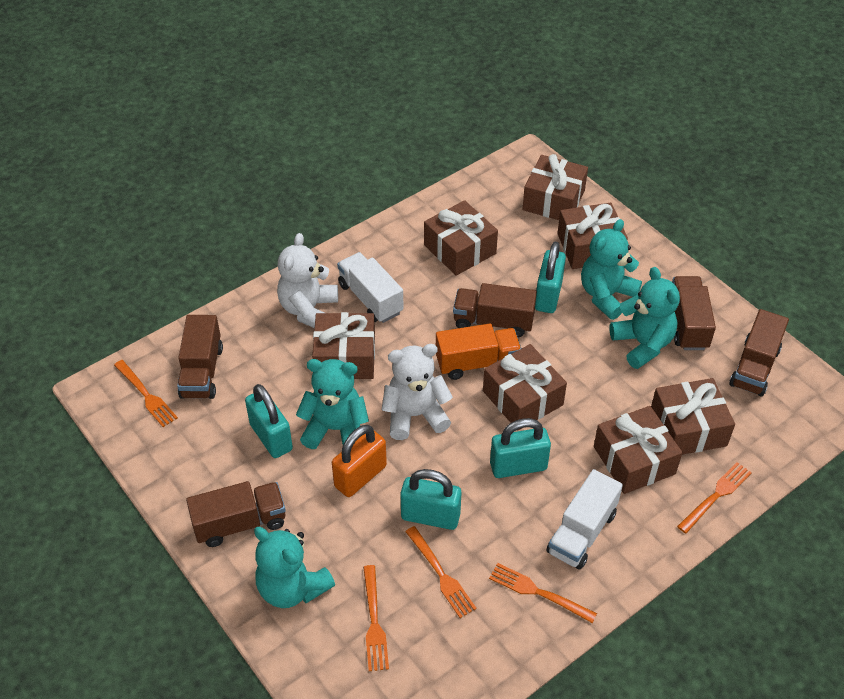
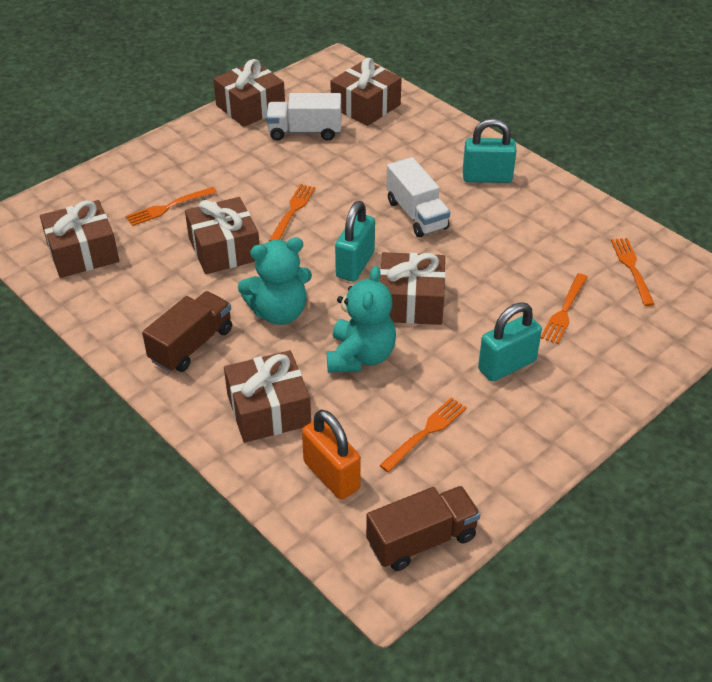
brown gift: [312,312,375,379] [424,200,498,276] [483,344,567,430] [522,154,588,220] [557,202,628,269] [594,406,683,494] [651,378,735,455] = 7 -> [40,200,119,278] [185,197,260,274] [213,59,285,127] [224,350,311,443] [330,58,402,126] [379,252,446,325] = 6
brown truck: [177,315,223,399] [186,481,286,547] [453,283,537,337] [672,276,716,350] [729,309,789,397] = 5 -> [142,291,232,372] [366,486,481,571] = 2
orange truck: [436,323,522,380] = 1 -> none = 0
turquoise padlock: [245,384,293,458] [400,469,461,530] [490,418,551,478] [535,242,566,313] = 4 -> [335,201,375,282] [463,118,517,183] [478,302,542,382] = 3
turquoise teddy bear: [254,527,335,608] [296,359,369,449] [581,219,642,320] [609,267,680,369] = 4 -> [238,237,312,325] [327,266,396,373] = 2
white teddy bear: [277,233,338,328] [382,344,453,440] = 2 -> none = 0

